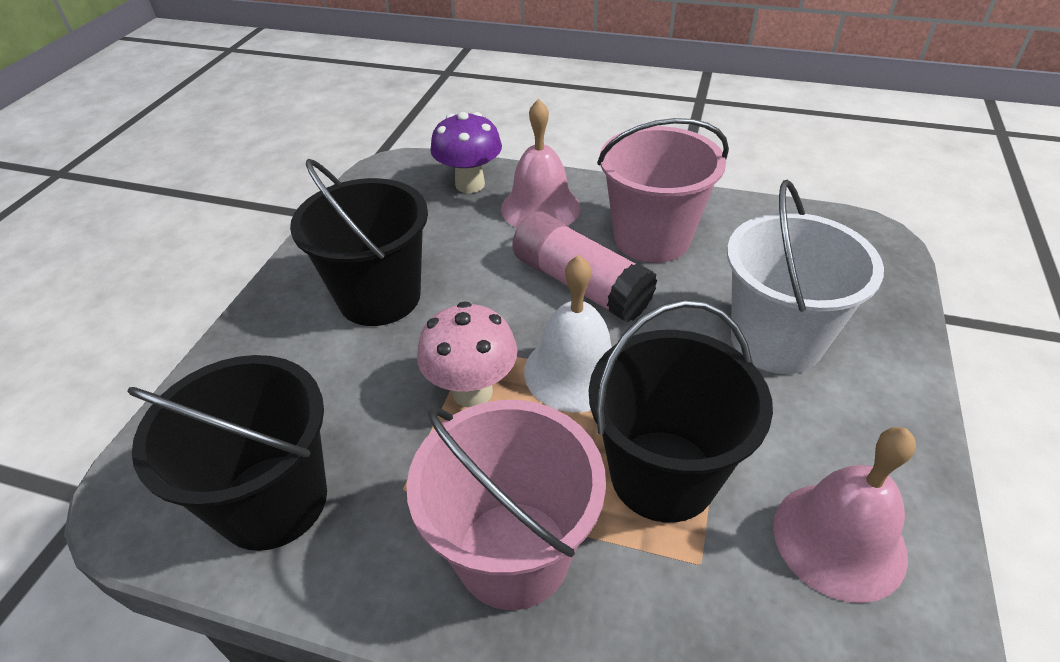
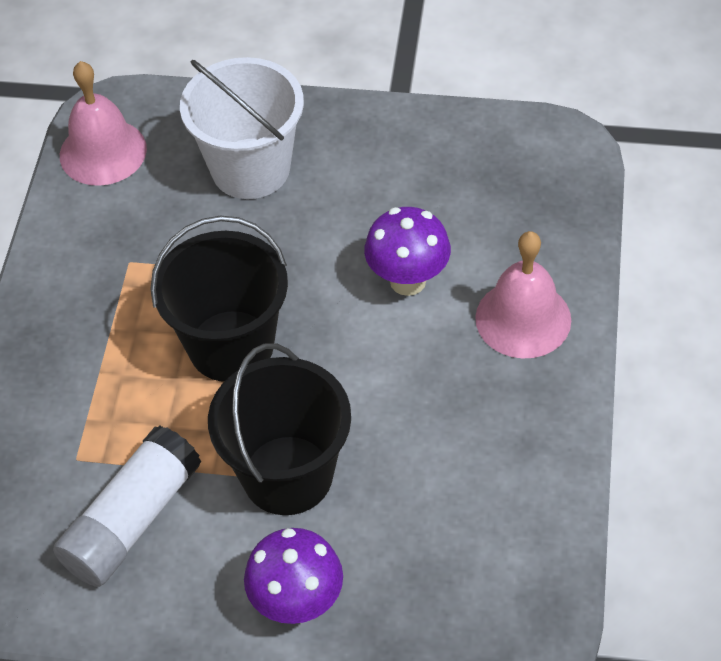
black bucket: [127,355,327,551] [290,159,428,326] [589,300,773,523] = 3 -> [150,216,288,382] [208,343,351,515] = 2
pink bucket: [406,400,606,610] [597,118,729,263] = 2 -> none = 0
pink glue stick: [512,212,658,323] = 1 -> none = 0
pink mushroom: [417,301,517,407] = 1 -> none = 0
purple mushroom: [430,112,502,193] = 1 -> [244,528,343,624] [364,207,451,296] = 2
white bell: [524,255,612,412] = 1 -> none = 0
white glue stick: none = 0 -> [53,425,201,587] = 1

